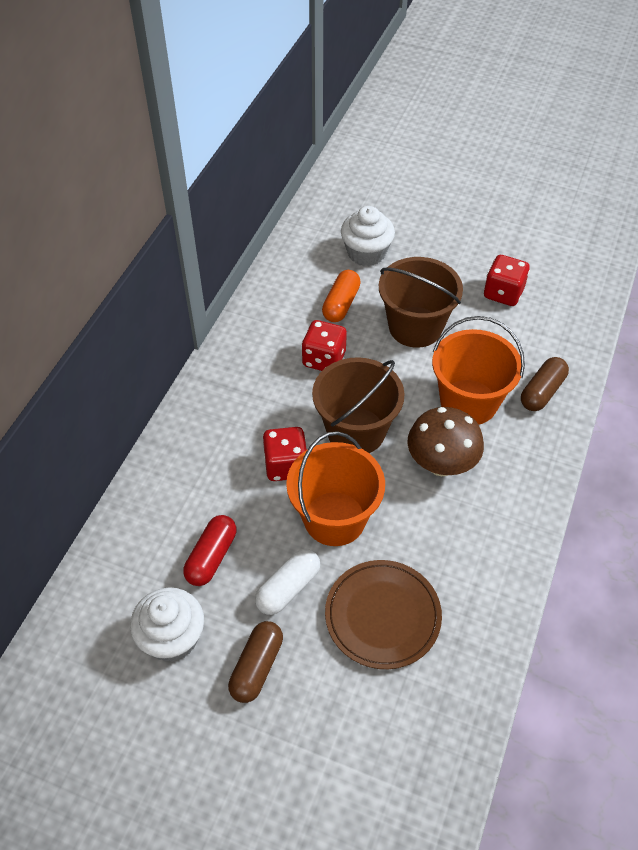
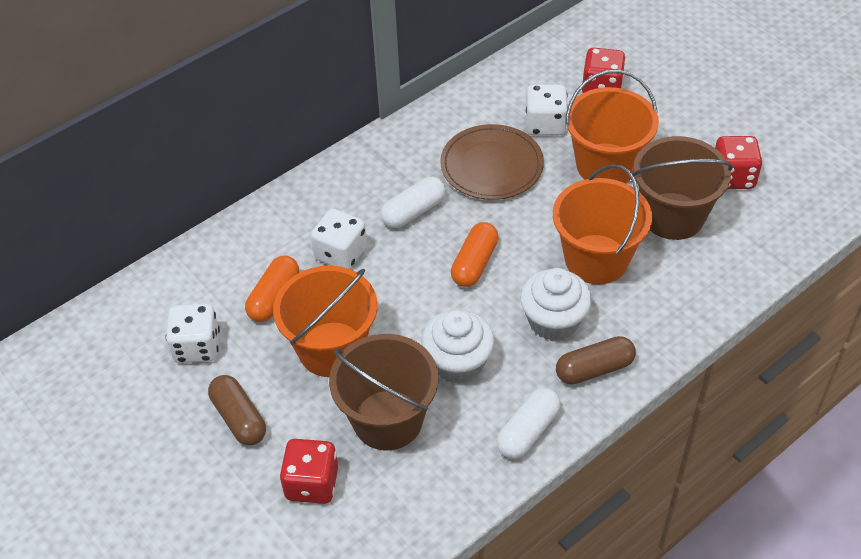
brown mushroom: [407,407,484,476] = 1 -> none = 0
orange bucket: [286,431,385,546] [432,316,525,425] = 2 -> [273,266,378,377] [553,164,652,284] [566,70,659,183] = 3
orange capsule: [322,270,361,322] = 1 -> [245,256,299,322] [451,222,499,287] = 2
red capsule: [183,515,237,586] = 1 -> none = 0
white capsule: [255,549,320,615] = 1 -> [381,177,446,228] [497,388,561,459] = 2
white dice: none = 0 -> [166,304,220,363] [311,209,367,269] [526,84,568,135] = 3

